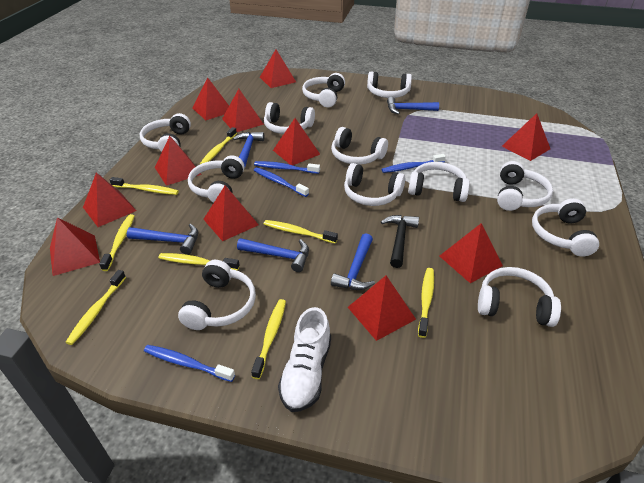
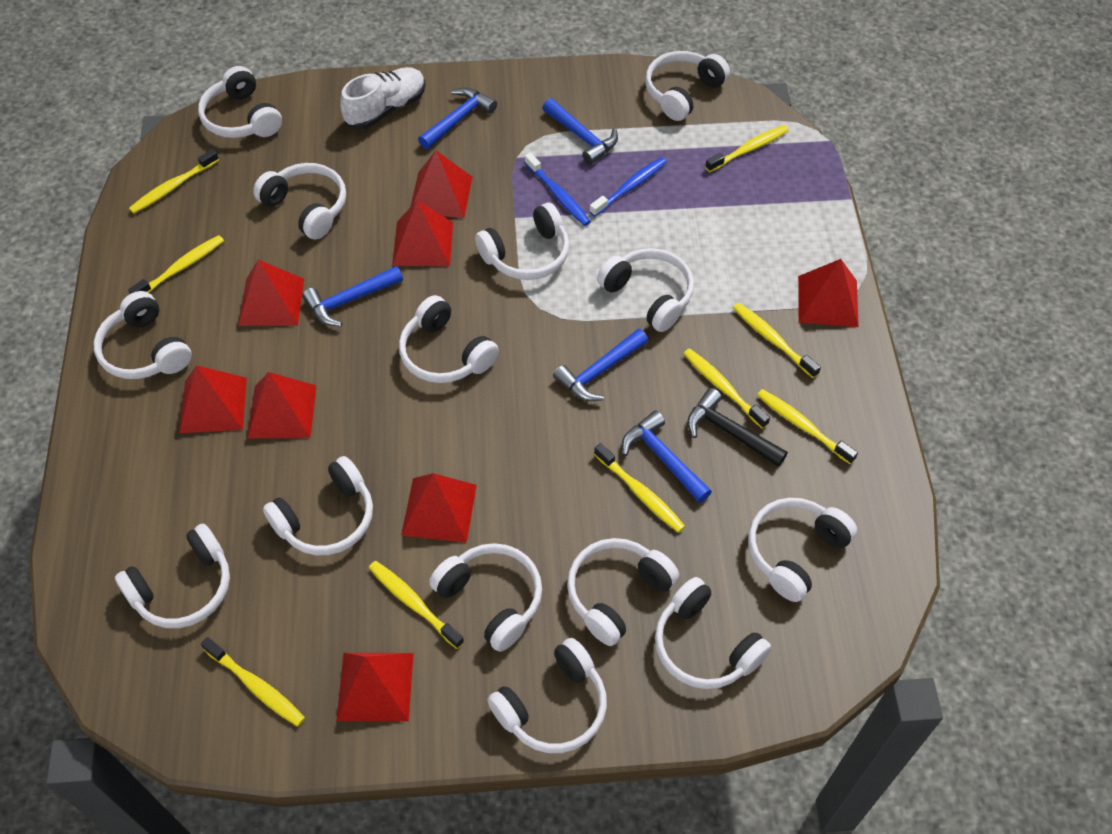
blue toothbrush: [144,345,235,382] [254,161,320,174] [254,167,309,197] [382,154,446,173] = 4 -> [525,152,591,226] [589,157,667,217] = 2
red pyramid: [50,217,100,276] [83,172,136,227] [155,136,202,186] [193,77,229,120] [203,185,259,241] [222,89,264,132] [260,49,296,88] [273,118,320,165] [348,276,416,341] [440,223,503,283] [502,113,550,161] = 11 -> [179,365,247,433] [238,259,304,326] [247,372,316,438] [337,653,414,721] [392,200,453,266] [401,473,477,543] [410,151,472,218] [798,259,859,327] = 8
white headphones: [140,113,191,152] [178,260,256,330] [188,155,245,203] [264,102,315,134] [302,73,345,107] [331,127,388,165] [344,163,405,206] [367,72,412,98] [408,162,470,202] [478,267,561,327] [497,161,553,211] [532,198,599,256] = 12 -> [93,291,192,379] [115,523,230,628] [198,66,282,138] [253,163,346,239] [263,456,373,555] [399,295,499,383] [429,543,542,652] [475,203,569,280] [488,638,607,753] [567,538,679,646] [597,248,694,332] [645,51,730,121] [655,577,771,689] [748,498,857,602] = 14
yellow toothbrush: [65,270,126,345] [99,214,134,271] [110,177,179,195] [159,253,240,271] [200,127,237,164] [251,299,286,379] [264,220,338,244] [418,268,434,338] = 8 -> [128,235,224,294] [129,149,219,214] [201,637,305,727] [369,561,464,649] [594,443,685,533] [683,348,770,429] [705,125,789,172] [733,303,821,378] [757,389,858,464] = 9

